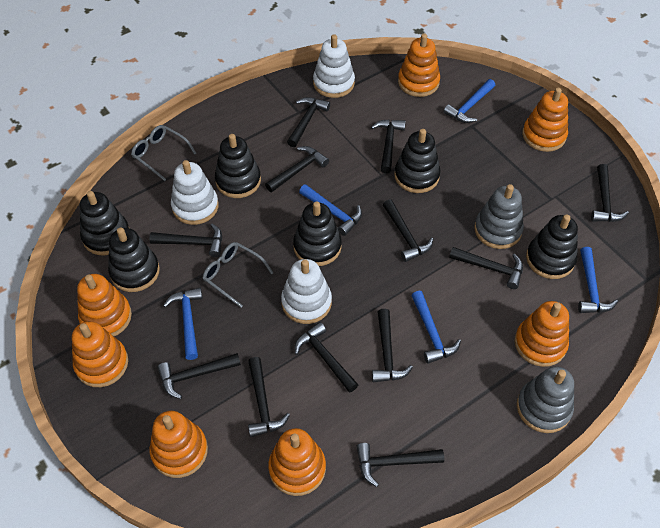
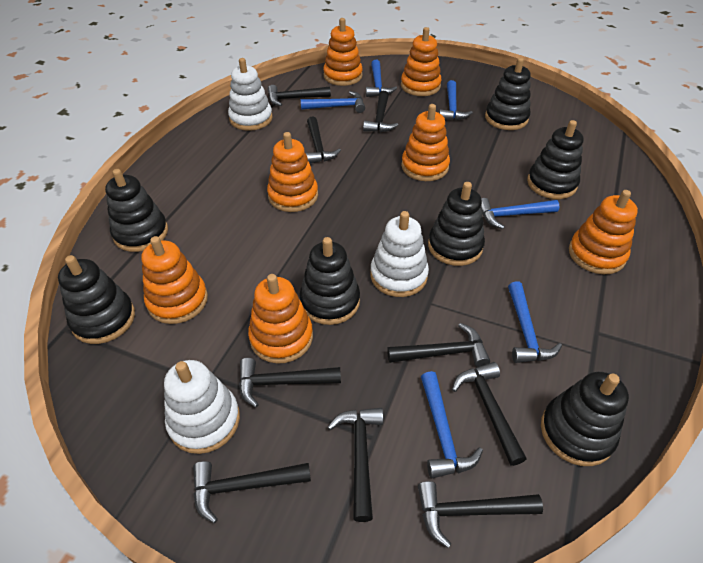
black hammer: [149,224,222,257] [157,353,241,399] [248,357,290,437] [265,146,329,192] [287,97,330,147] [295,322,359,393] [356,443,444,487] [371,119,406,173] [372,309,413,383] [383,199,433,262] [449,247,523,289] [591,164,629,222] = 12 -> [193,461,311,523] [239,358,341,407] [268,85,331,106] [306,116,341,164] [328,408,383,522] [363,91,398,132] [387,323,490,367] [418,481,543,548] [452,362,526,466] = 9
black stacking toy: [80,191,129,255] [108,227,160,292] [215,134,261,198] [293,202,342,266] [394,129,441,193] [526,214,578,279] = 6 -> [58,255,135,344] [105,169,168,252] [299,237,360,325] [428,182,485,266] [485,58,531,130] [527,120,583,199] [541,372,629,466] = 7
blue hammer: [163,288,203,360] [299,184,362,236] [411,291,461,364] [443,79,495,123] [578,247,618,313] = 5 -> [301,91,365,113] [366,60,397,97] [421,371,483,478] [439,80,473,120] [481,198,560,229] [508,281,562,363] = 6
grey glasses: [131,125,196,181] [202,242,273,308] = 2 -> none = 0
grey stacking toy: [474,184,524,249] [517,366,574,433] = 2 -> none = 0

